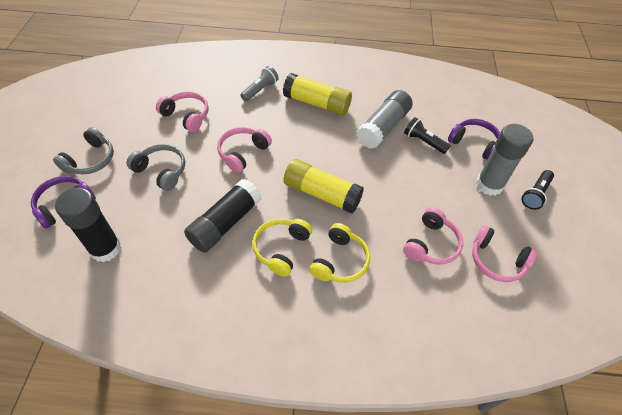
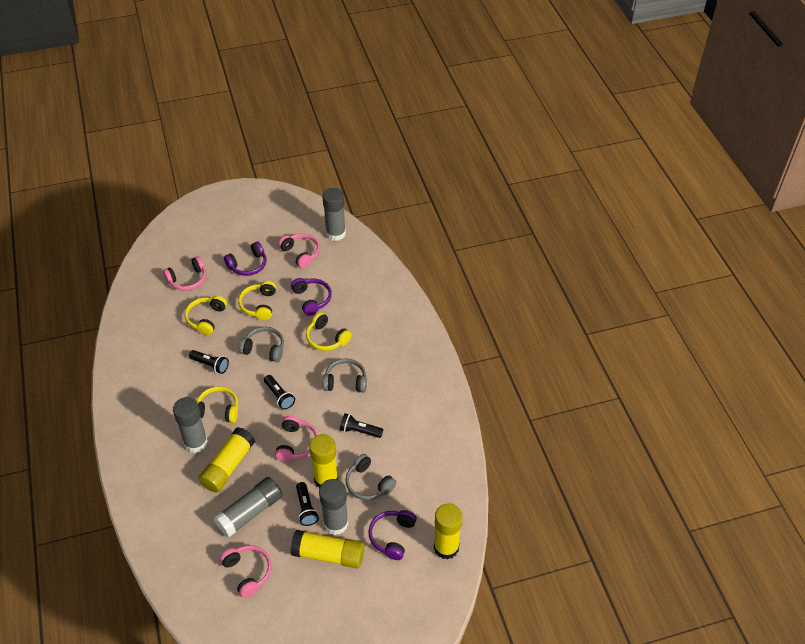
black flashlight: [404,117,450,154] [522,170,554,210] = 2 -> [189,350,229,374] [264,375,295,410] [296,482,319,526] [340,413,383,438] = 4
black glue stick: [55,188,121,262] [184,179,262,253] = 2 -> none = 0
grey flashlight: [241,66,279,101] = 1 -> none = 0
grey glue stick: [357,90,413,149] [476,124,533,196] = 2 -> [173,397,208,453] [213,477,282,538] [319,479,348,535] [322,188,346,241] = 4
grey headphones: [53,127,114,174] [127,144,185,191] = 2 -> [239,327,284,362] [323,359,367,393] [345,454,396,501] = 3
purple headphones: [31,176,96,229] [448,119,500,160] = 2 -> [224,242,267,276] [291,278,332,316] [368,510,417,560] = 3
yellow glue stick: [283,73,352,116] [284,159,364,214] = 2 -> [199,427,255,493] [290,530,364,568] [309,434,338,488] [434,503,463,560] = 4
yellow headphones: [252,219,312,277] [309,223,370,283] = 2 -> [185,296,227,335] [197,387,238,423] [238,281,276,320] [306,312,352,351] = 4

